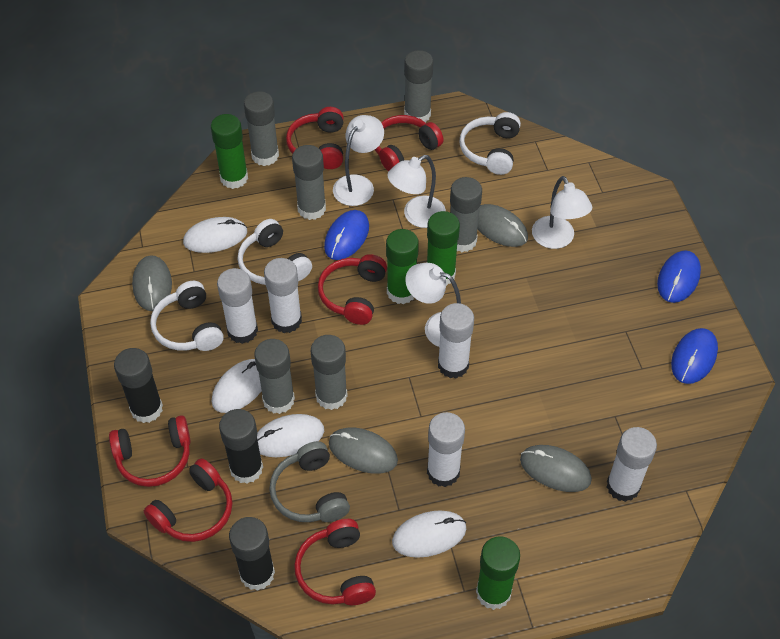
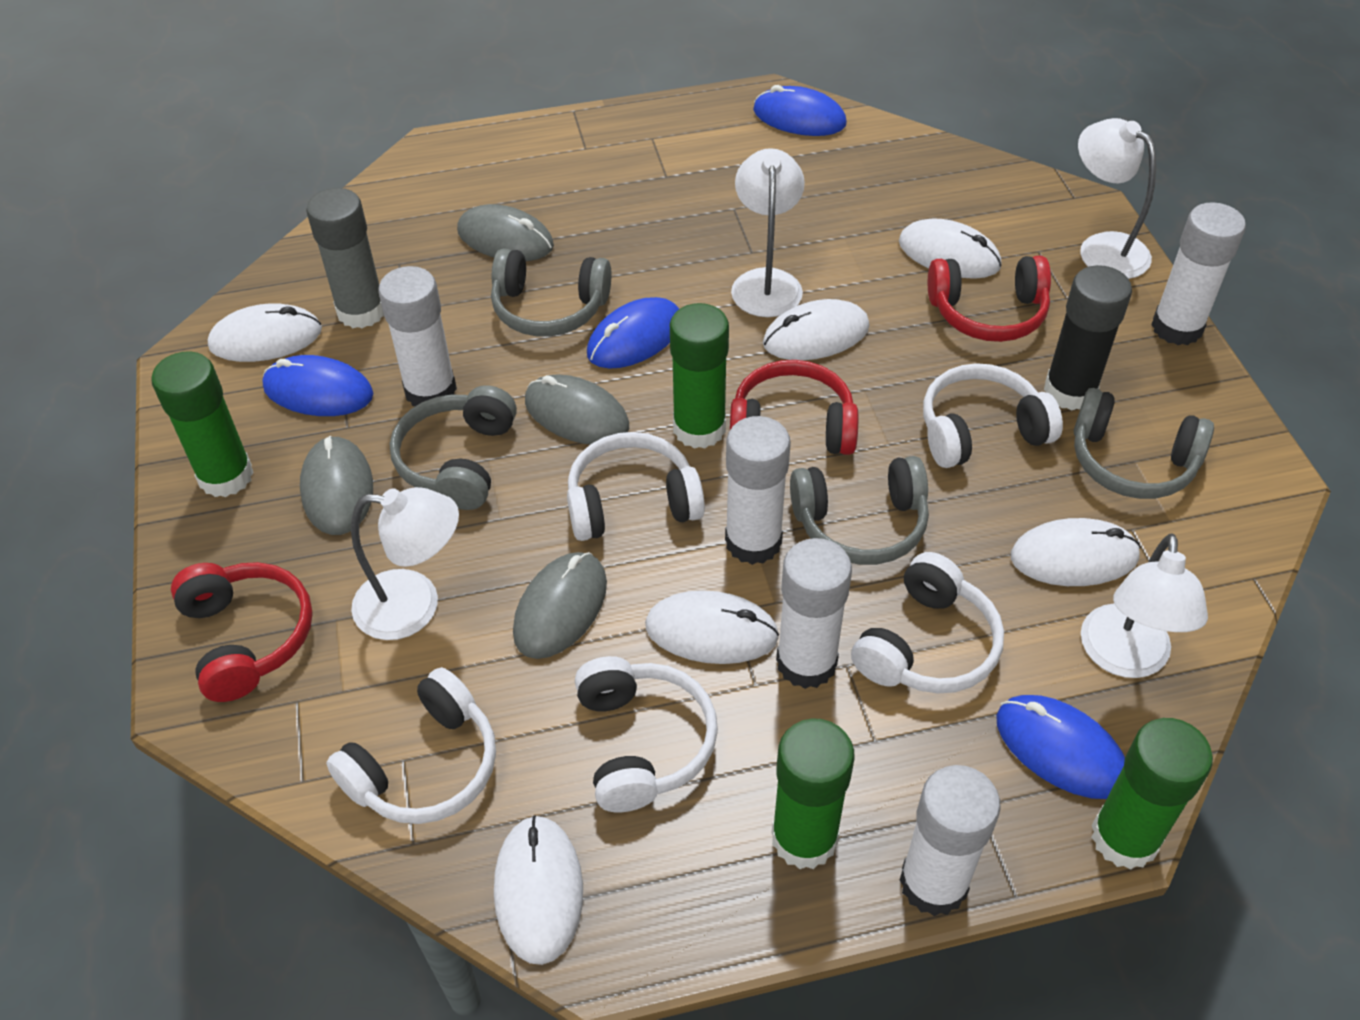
black glue stick: [114,348,163,423] [219,409,263,484] [229,517,275,591] = 3 -> [1044,265,1132,410] = 1
blue mouse: [324,210,369,260] [657,250,701,303] [671,328,718,384] = 3 -> [263,355,373,416] [587,297,679,369] [753,85,847,136] [996,695,1125,799] = 4
grey glue stick: [244,91,279,166] [254,339,295,414] [292,145,326,220] [311,335,348,410] [404,50,434,123] [450,177,482,252] = 6 -> [306,188,384,328] = 1
grey headphones: [269,441,350,522] = 1 -> [390,385,517,510] [491,248,611,336] [790,456,929,565] [1074,388,1214,499] = 4
red headphones: [109,415,191,487] [144,458,232,542] [286,107,344,169] [294,519,376,605] [318,254,387,325] [375,115,444,172] = 6 -> [171,562,313,702] [730,360,858,455] [928,256,1051,342] = 3
white headphones: [150,281,224,351] [238,219,312,285] [460,112,521,175] = 3 -> [326,667,496,824] [567,432,705,541] [575,656,718,812] [851,552,1004,694] [923,363,1063,468] = 5
white mouse: [183,217,247,253] [211,359,262,413] [257,414,324,457] [392,511,466,558] = 4 -> [208,303,322,362] [494,815,583,965] [645,590,779,664] [763,299,869,361] [899,218,1002,279] [1011,518,1141,586] = 6

